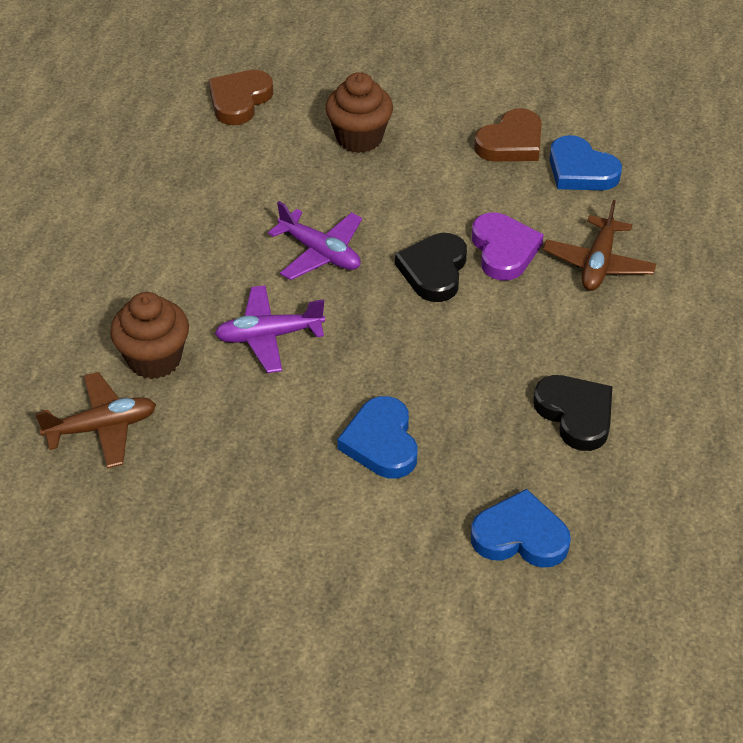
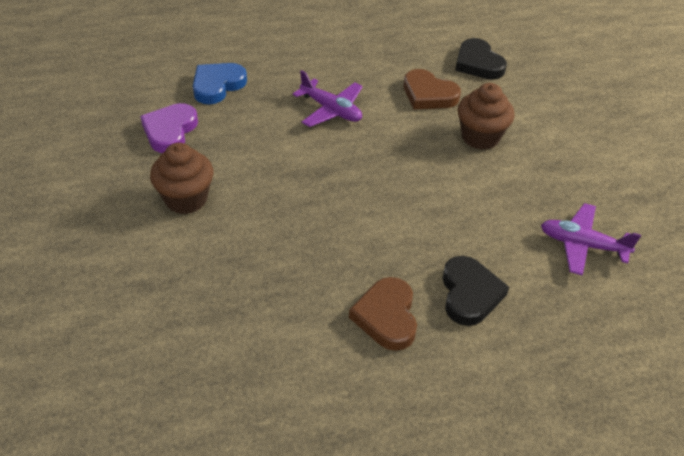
blue heart: [337,396,418,479] [471,489,571,567] [549,135,622,190] = 3 -> [193,63,247,104] = 1
brown plane: [35,372,156,468] [543,200,656,291] = 2 -> none = 0

